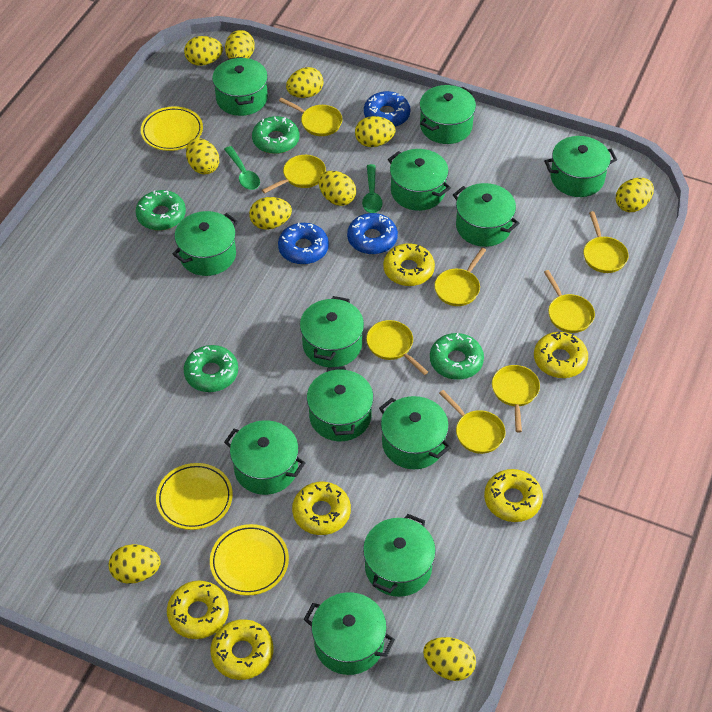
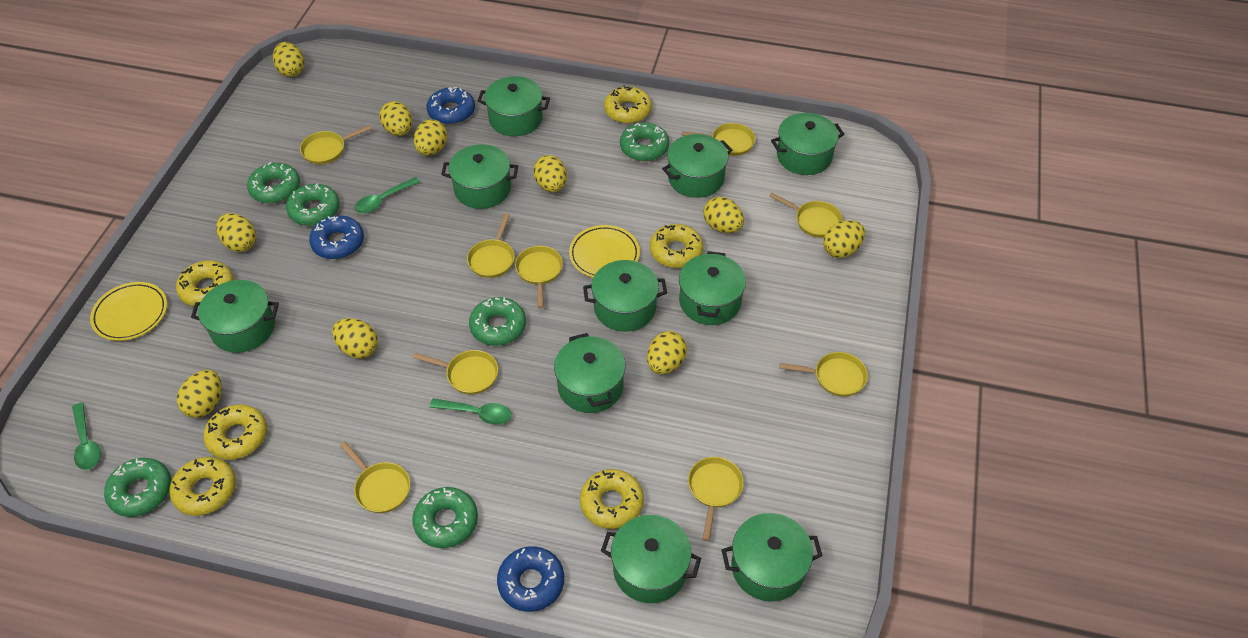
green donut: [135,190,186,231] [184,345,238,392] [252,116,299,154] [430,333,484,380] = 4 -> [104,458,171,517] [247,162,300,203] [286,183,339,226] [412,487,478,548] [469,297,526,346] [620,122,669,161] = 6
green pot: [173,211,238,276] [212,57,268,116] [224,420,305,495] [300,296,364,367] [304,592,395,675] [307,366,374,441] [363,514,436,597] [379,396,451,469] [388,149,451,211] [420,85,476,144] [453,183,519,247] [544,136,617,197] = 12 -> [191,280,279,353] [441,144,518,209] [478,76,550,136] [554,333,625,413] [583,260,667,332] [601,515,701,603] [662,134,732,198] [679,251,746,325] [722,513,823,602] [771,113,845,175] = 10
green spoon: [224,146,260,190] [362,164,383,213] = 2 -> [72,403,101,470] [355,177,420,213] [429,398,512,425] = 3
yellow pan: [262,155,326,194] [279,98,342,136] [366,320,428,375] [434,248,486,306] [439,390,506,454] [492,365,540,432] [544,270,595,333] [583,211,629,273] = 8 -> [300,125,372,164] [340,441,410,513] [413,350,498,395] [467,213,515,278] [515,246,563,308] [682,123,755,156] [688,457,744,541] [769,193,843,238] [780,352,868,397] = 9
yellow plate: [141,106,203,151] [156,463,233,530] [210,524,289,596] = 3 -> [90,282,167,341] [569,225,640,278] = 2

